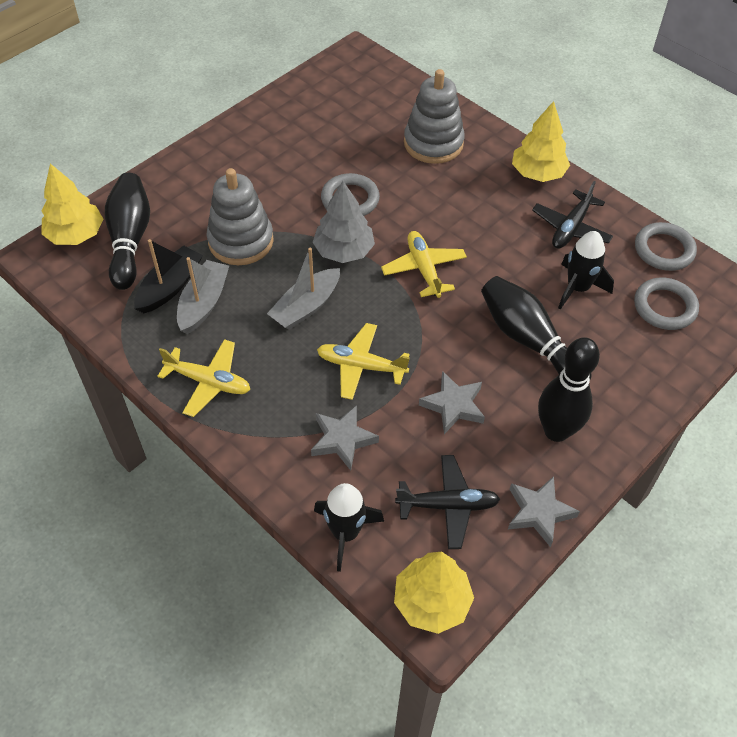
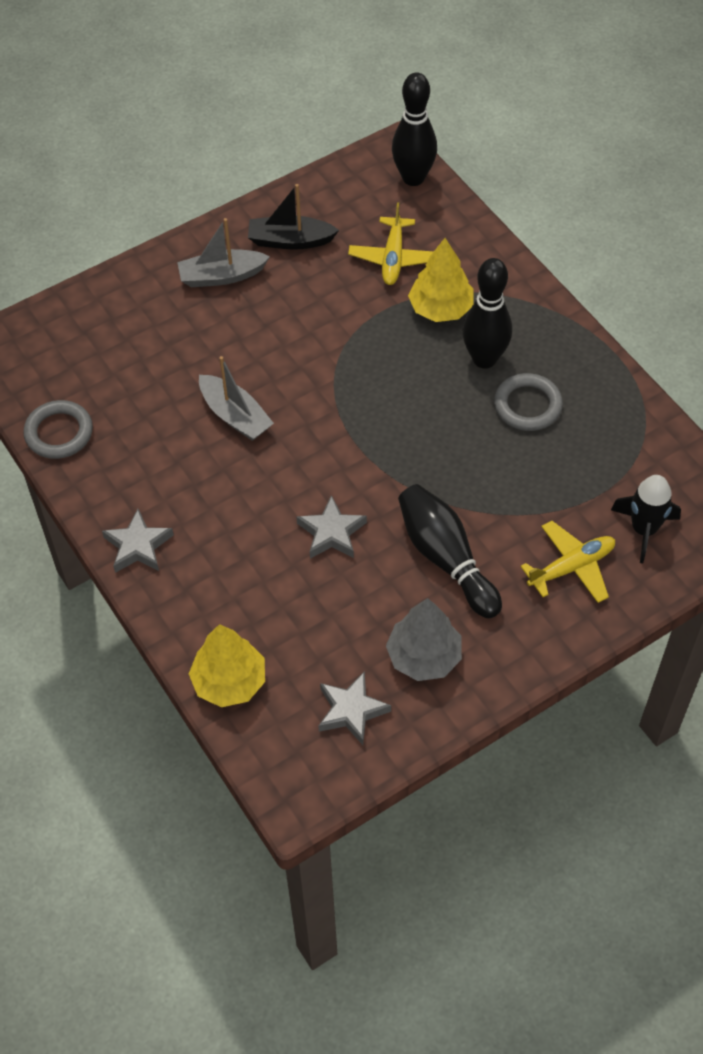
black plane: [395,455,500,549] [532,181,613,249] = 2 -> none = 0
black rocket: [314,483,384,572] [558,231,614,310] = 2 -> [611,475,681,563] = 1
grey ring: [321,173,380,216] [634,277,699,330] [635,222,697,271] = 3 -> [23,400,93,459] [494,373,563,431] = 2
grey stacking toy: [206,168,274,265] [404,69,465,164] = 2 -> none = 0
yellow plane: [157,339,250,417] [317,323,410,400] [381,231,467,298] = 3 -> [348,202,434,285] [520,521,615,603] = 2
yellow tree: [41,164,103,245] [394,552,474,634] [512,101,570,182] = 3 -> [189,624,265,707] [408,238,474,322] = 2

